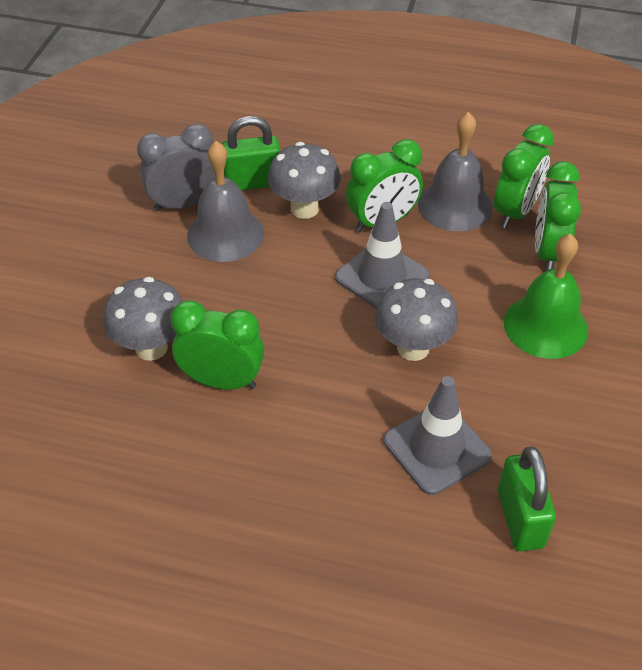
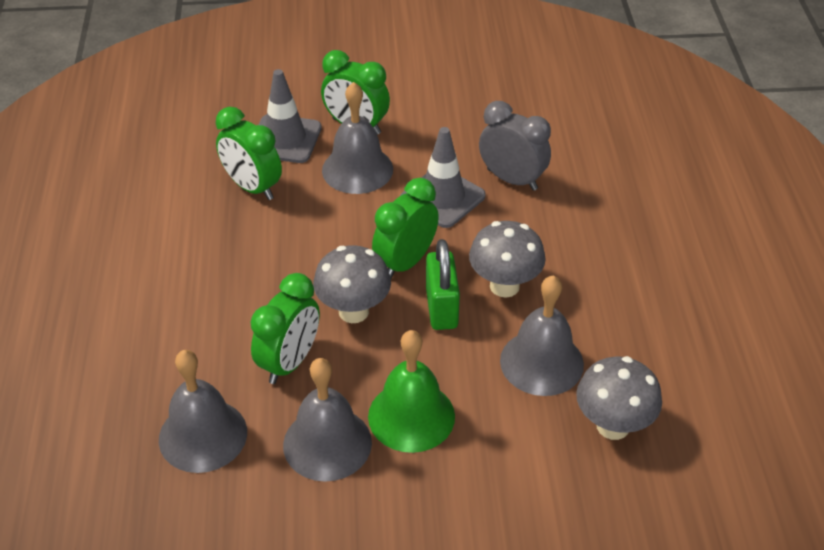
green padlock: [222,116,281,190] [498,447,556,551] = 2 -> [426,239,460,330] = 1
grey bell: [187,141,264,262] [418,112,493,232] = 2 -> [159,350,247,473] [283,358,372,482] [322,82,393,194] [500,275,584,396] = 4

